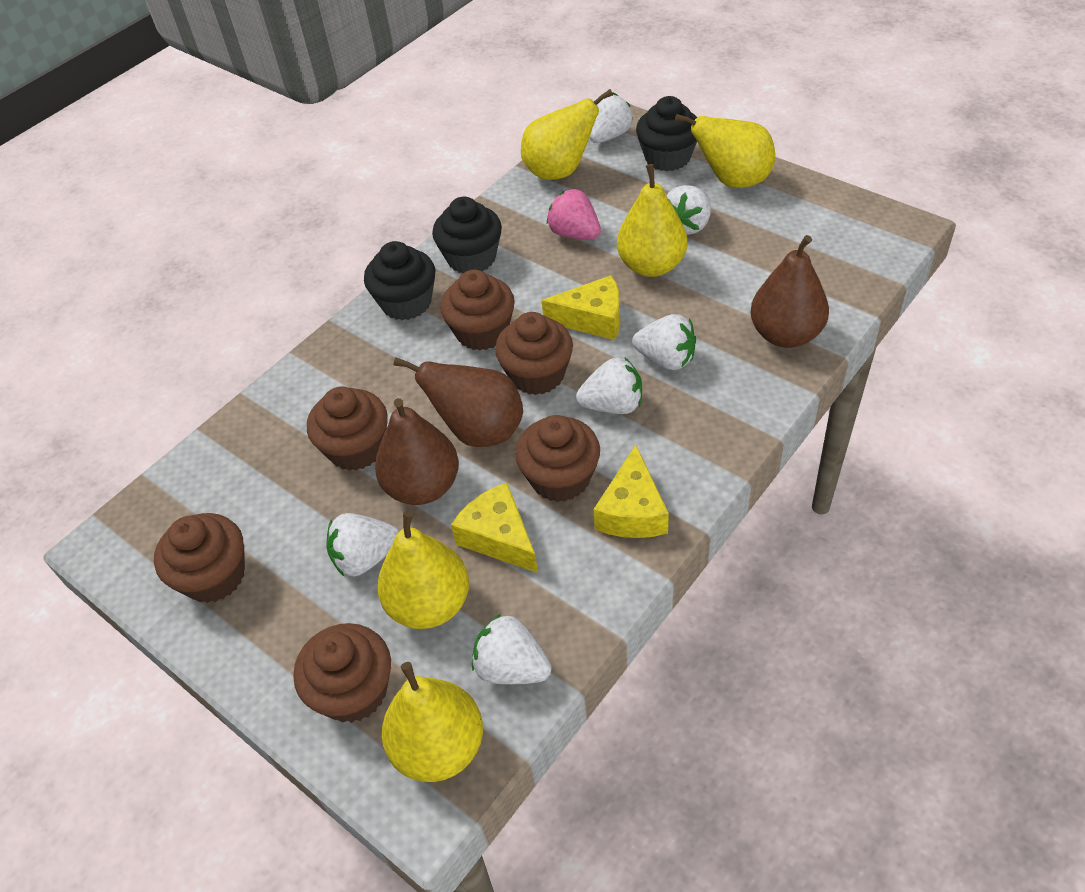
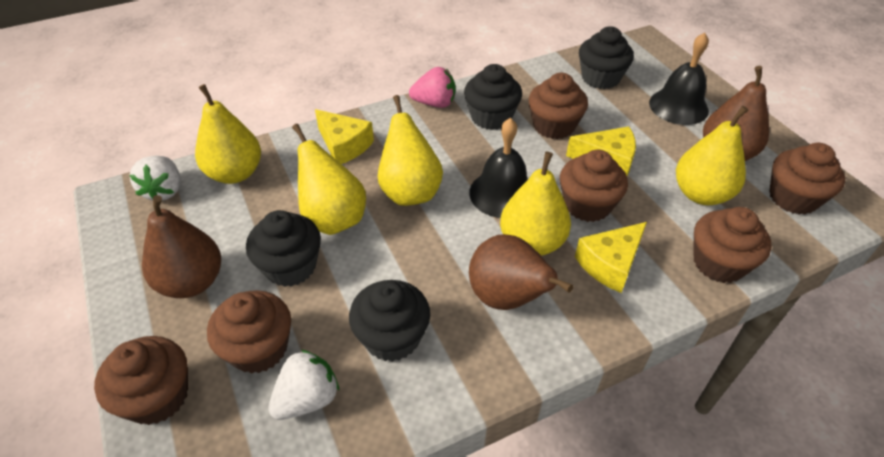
black bell: none = 0 -> [469,118,527,218] [649,32,709,125] = 2
black cupcake: [364,241,435,320] [432,197,502,273] [636,96,697,171] = 3 -> [246,210,321,287] [349,280,430,362] [464,64,522,130] [579,26,634,89] = 4
white strawberry: [326,513,399,577] [472,614,552,684] [576,358,642,414] [589,93,633,143] [632,314,696,370] [666,185,711,235] = 6 -> [129,156,180,201] [268,349,339,420] = 2

